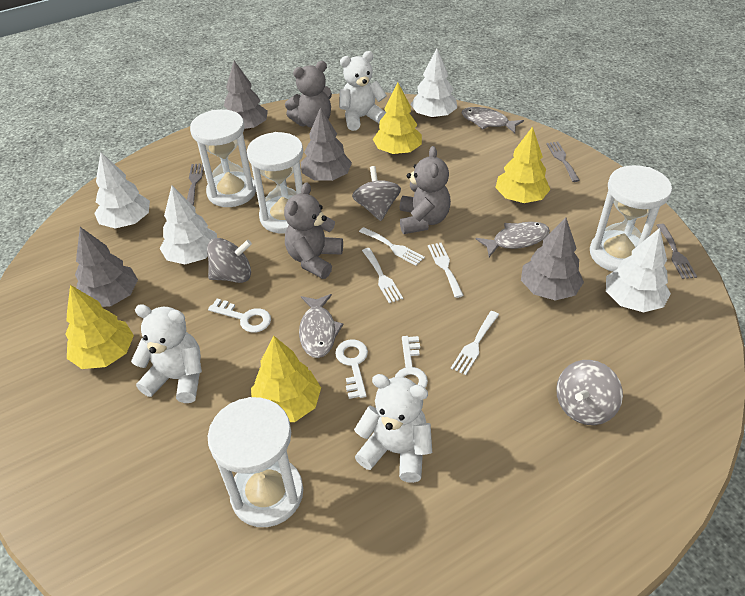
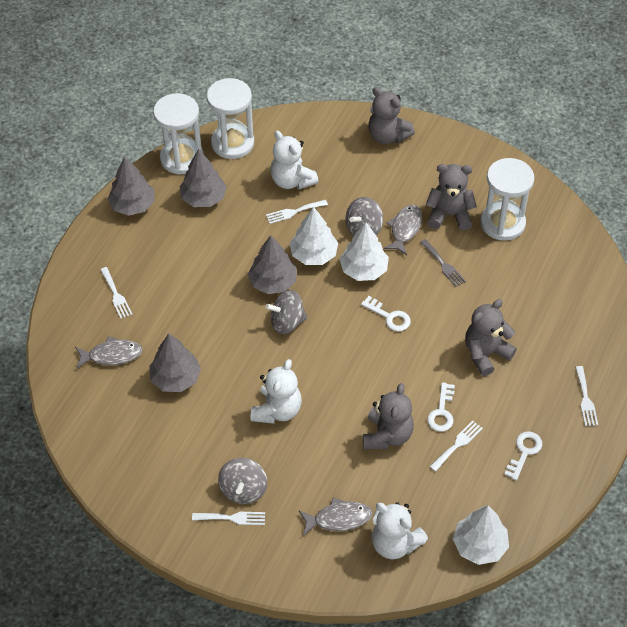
grey fork: [187,163,204,205] [546,142,580,182] [656,224,697,279] = 3 -> [420,239,466,287] = 1
grey teddy bear: [284,182,343,279] [285,61,332,128] [400,146,451,234] = 3 -> [363,383,414,449] [368,87,415,144] [426,164,477,230] [465,299,517,376] = 4
white fork: [359,227,425,266] [362,248,403,303] [428,243,464,298] [451,311,499,375] = 4 -> [100,267,133,319] [192,512,265,525] [266,200,328,224] [430,420,483,471] [575,366,598,426] = 5
white hourglass: [190,109,256,207] [208,397,303,527] [247,132,303,234] [590,165,672,272] = 4 -> [153,93,204,175] [207,78,254,159] [480,158,534,241] = 3
white tree: [94,152,150,228] [160,186,217,264] [411,48,457,118] [606,228,671,312] = 4 -> [290,207,338,265] [340,222,389,281] [453,505,509,565] = 3
yellow tree: [65,285,134,369] [251,336,321,422] [373,83,422,154] [495,126,550,203] = 4 -> none = 0

